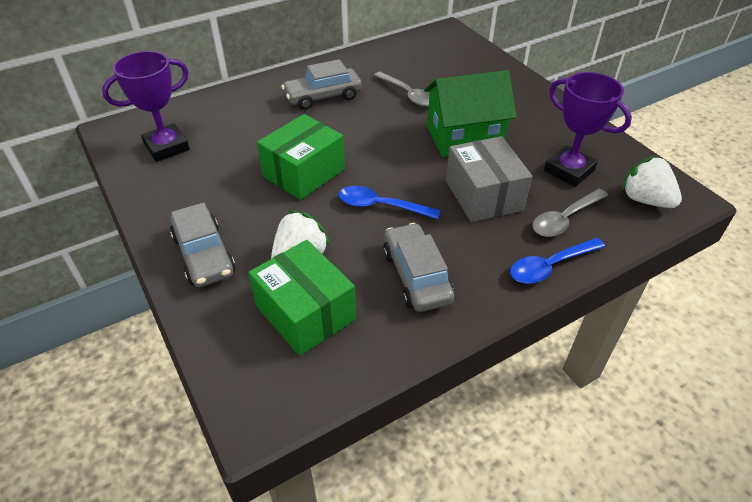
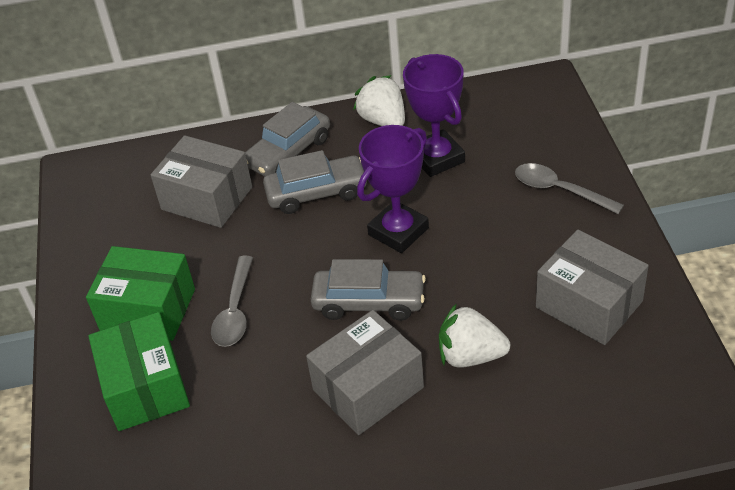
blue spoon: [339,186,441,219] [510,238,605,284] = 2 -> none = 0
green house: [424,70,516,157] = 1 -> none = 0
grey box: [446,136,532,222] = 1 -> [151,135,252,228] [306,310,424,435] [536,230,649,345] = 3

